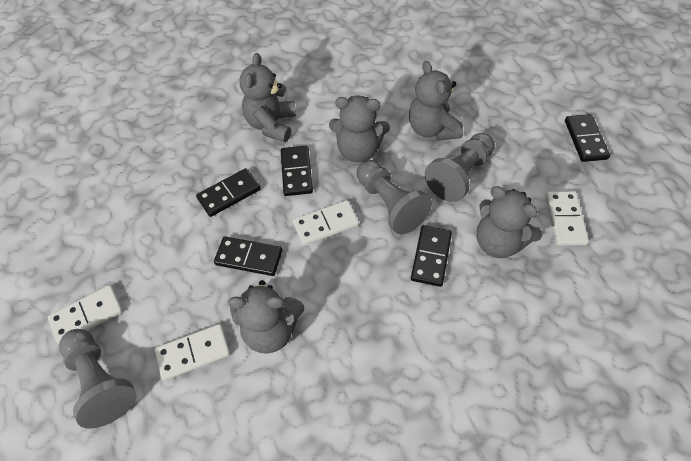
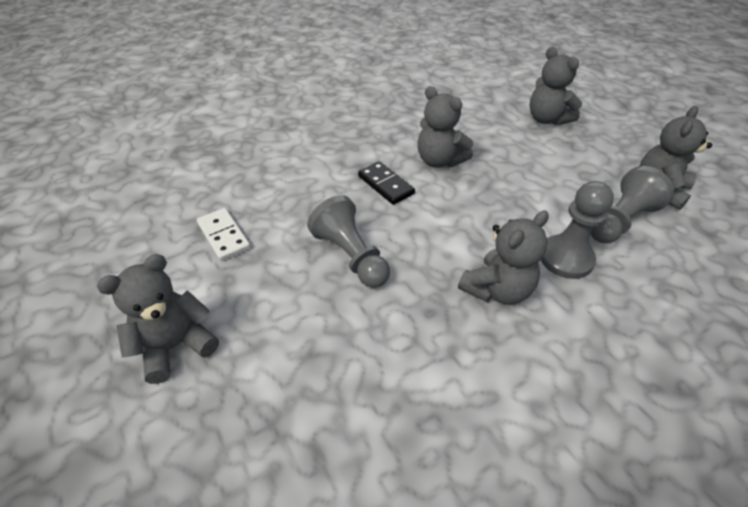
black domino: [196,168,261,217] [214,236,282,276] [281,146,313,196] [411,225,452,287] [565,114,610,162] = 5 -> [358,161,415,205] = 1
white domino: [48,285,123,344] [155,324,230,380] [293,200,359,245] [545,191,589,246] = 4 -> [197,208,251,261] = 1

